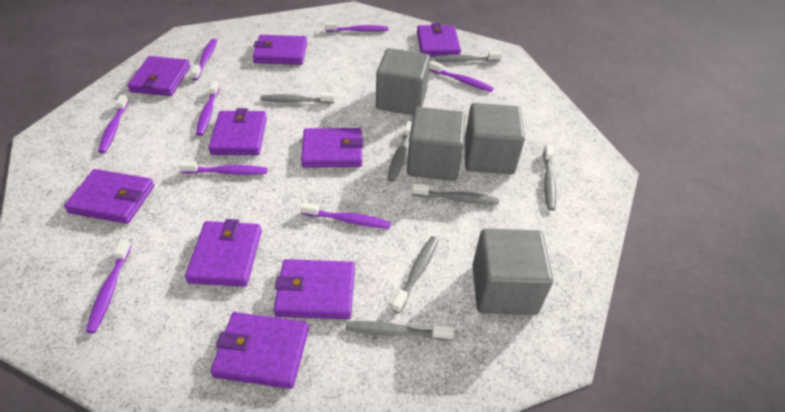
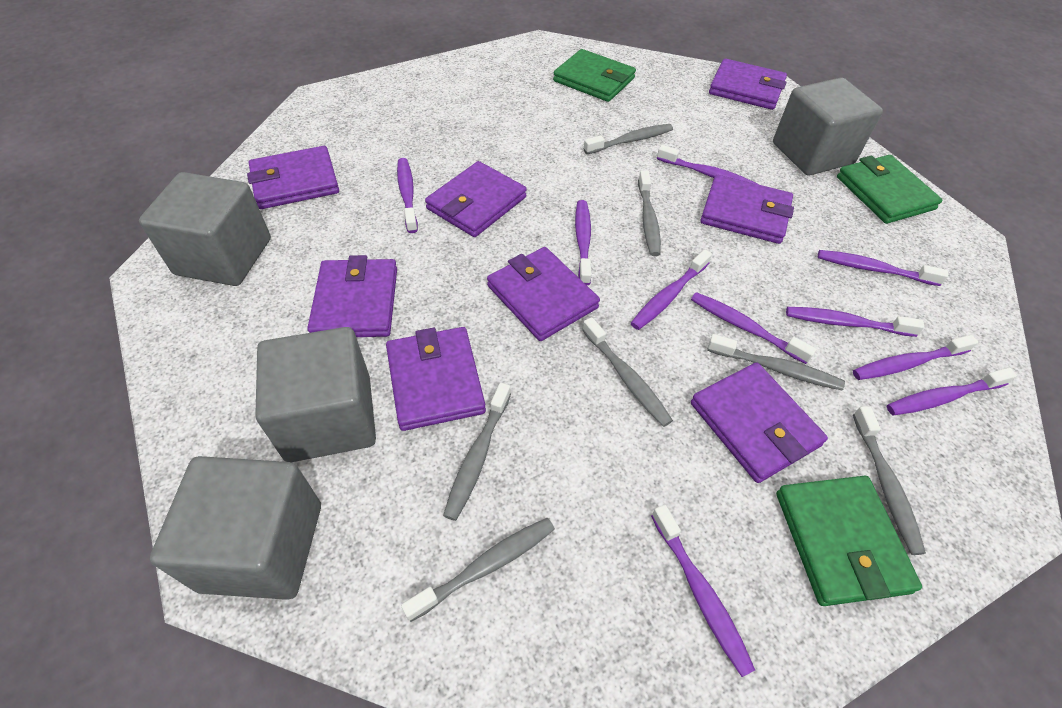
green wallet: none = 0 -> [553,49,636,102] [776,476,922,606] [837,155,943,224] = 3
purple toothbrush: [86,239,131,333] [98,95,129,153] [179,161,267,175] [190,39,217,80] [196,81,220,136] [300,202,391,229] [325,22,388,32] [429,61,494,92] = 8 -> [397,158,418,233] [575,200,591,285] [631,249,712,330] [651,505,755,677] [657,145,759,185] [691,292,816,364] [786,307,925,337] [818,250,948,286] [853,335,978,380] [887,368,1017,415] = 10
purple wallet: [64,169,154,224] [127,56,191,96] [185,219,262,287] [208,108,267,155] [210,312,309,389] [253,35,307,65] [274,259,355,319] [301,128,364,168] [417,23,461,57] = 9 -> [247,146,339,209] [307,255,397,337] [386,327,486,431] [425,161,527,237] [487,247,600,341] [691,362,828,483] [701,175,794,244] [709,59,787,110] = 8

